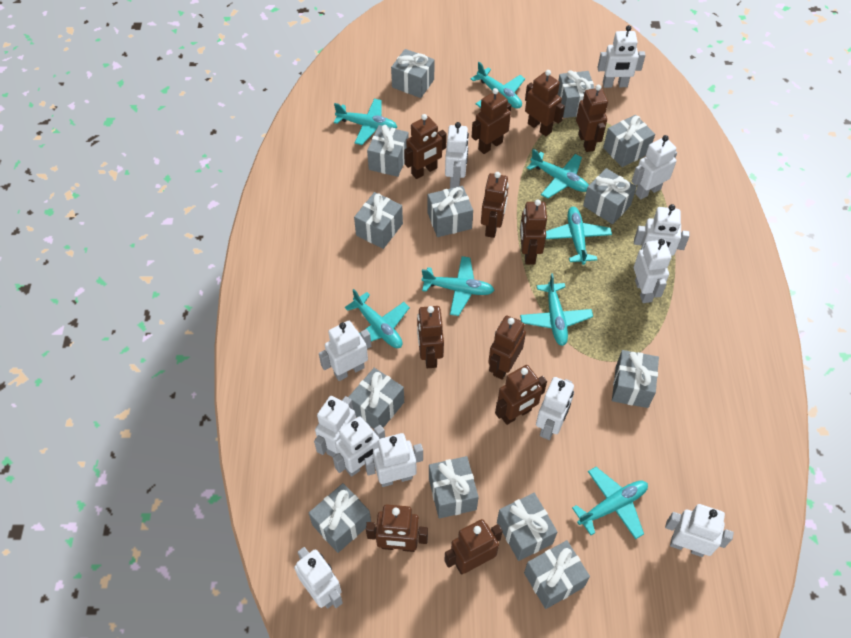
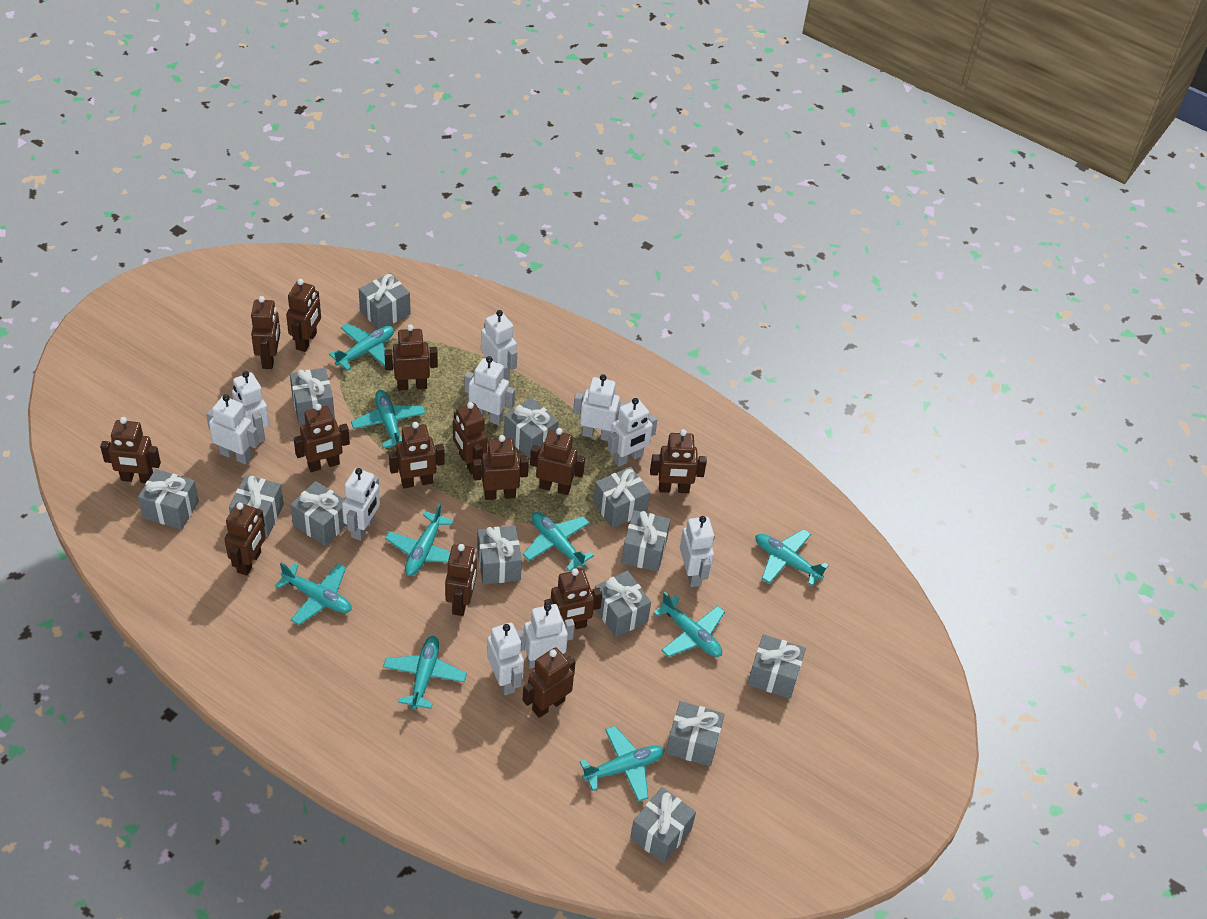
brown robot: [366,504,428,552] [404,114,447,179] [417,306,444,368] [444,519,503,574] [472,88,511,154] [481,172,509,238] [488,316,526,380] [495,365,547,425] [520,199,547,265] [525,70,565,136] [576,85,608,152] = 11 -> [100,417,161,483] [225,502,266,576] [251,296,280,369] [286,279,321,352] [294,404,350,472] [384,324,438,391] [389,422,445,488] [445,544,477,616] [453,402,488,475] [473,435,529,500] [523,647,576,718] [530,428,585,495] [544,568,602,629] [650,429,707,493] = 14
turquoise plane: [334,99,397,145] [345,289,410,348] [422,256,494,316] [471,62,525,109] [520,273,593,346] [527,149,589,199] [546,207,612,265] [572,467,648,539] = 8 -> [275,563,351,625] [329,323,394,371] [351,390,426,448] [383,636,467,710] [385,503,453,576] [523,512,594,572] [580,726,665,802] [653,592,725,657] [755,529,829,586] = 9
white robot: [294,547,343,609] [314,396,356,457] [319,321,371,381] [333,416,385,477] [364,433,423,487] [445,122,469,188] [536,377,574,440] [598,25,646,88] [632,135,677,199] [634,204,690,256] [634,239,671,303] [665,504,734,557] = 12 -> [206,394,259,465] [232,371,269,443] [342,468,380,541] [464,356,515,425] [481,310,517,380] [487,623,524,695] [517,604,575,669] [573,374,628,441] [607,398,658,467] [680,516,714,587] = 10

